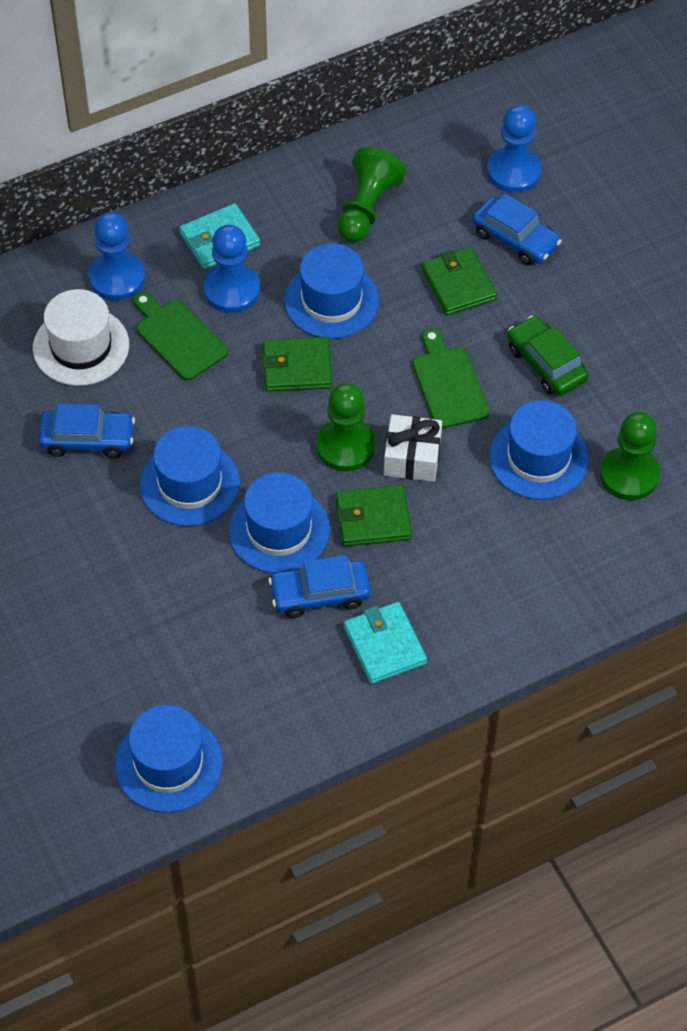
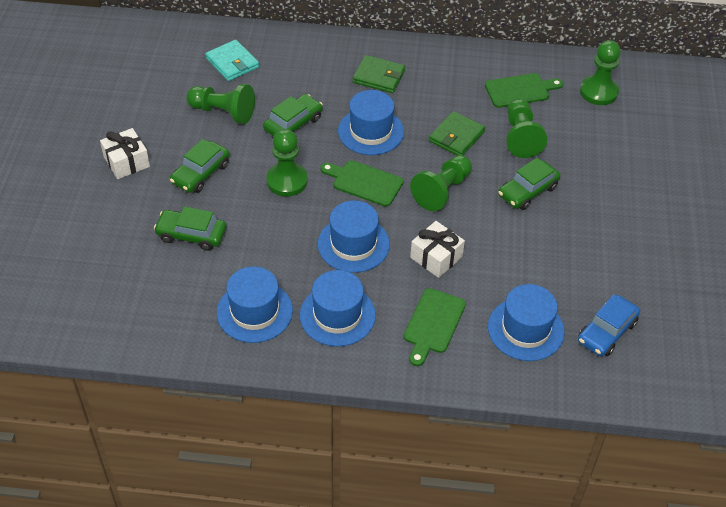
blue car: [38,404,135,458] [268,555,371,618] [472,194,562,265] = 3 -> [578,295,640,356] = 1
blue pawn: [89,212,145,301] [204,225,260,313] [487,105,542,193] = 3 -> none = 0
green car: [507,316,589,396] = 1 -> [154,207,227,251] [170,139,230,193] [263,94,323,137] [498,158,561,210] = 4
green cutting board: [133,292,228,381] [412,328,490,429] = 2 -> [320,160,403,207] [403,288,466,366] [485,73,563,108] = 3
green pawn: [316,383,375,471] [337,147,406,242] [600,412,660,500] = 3 -> [186,84,255,124] [266,129,308,196] [410,155,472,211] [506,99,547,158] [580,40,621,105] = 5
green wallet: [262,337,332,392] [336,485,412,547] [422,247,497,316] = 3 -> [353,55,405,93] [429,111,485,155] = 2
turquoise wallet: [179,203,260,269] [344,602,427,684] = 2 -> [205,40,259,81] = 1
white gift: [384,414,442,482] = 1 -> [100,128,150,179] [410,221,465,278] = 2
white hat: [33,289,129,386] = 1 -> none = 0

